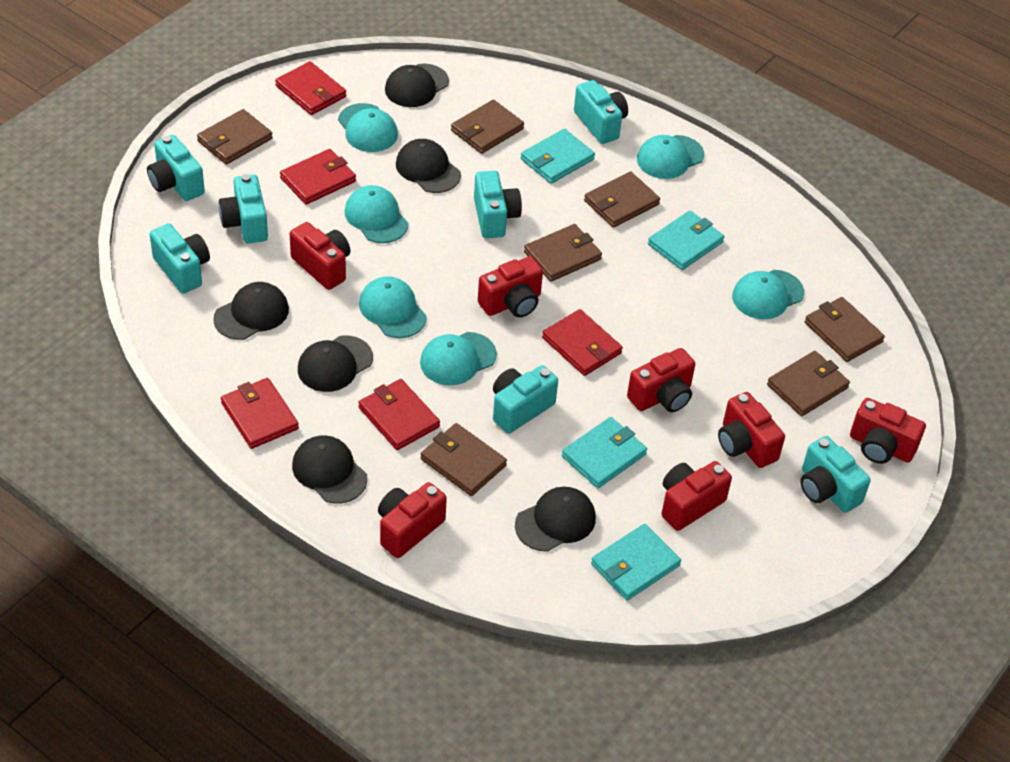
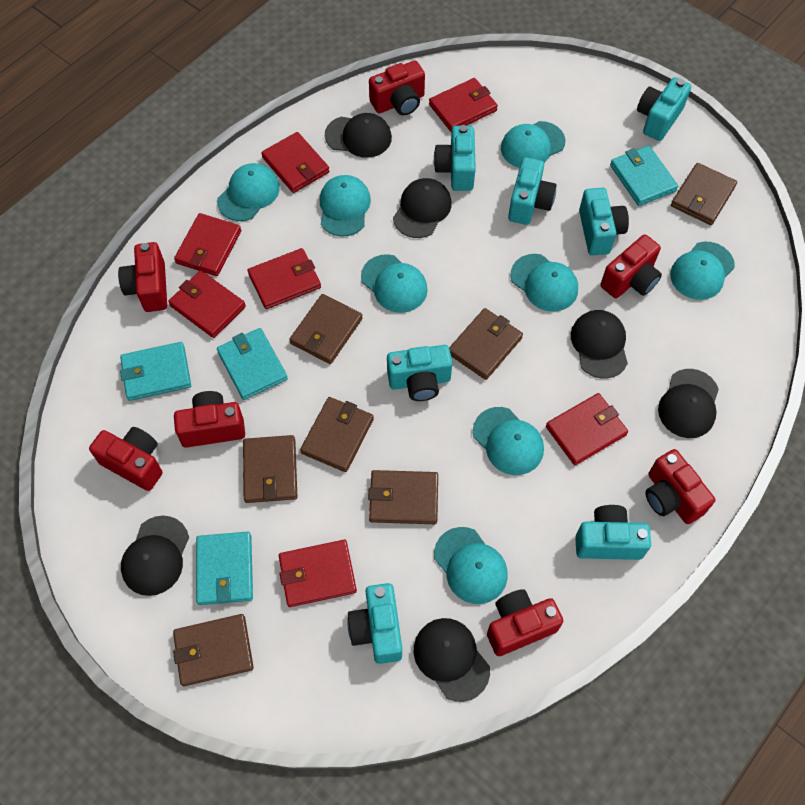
red wallet: [221,378,299,449] [275,61,346,115] [280,149,356,205] [358,379,440,450] [542,309,623,376] = 5 -> [168,271,246,338] [174,213,241,276] [248,248,321,309] [261,132,329,193] [279,540,357,607] [429,78,498,132] [546,393,628,465] = 7
turquoise cap: [338,103,398,152] [344,185,409,243] [359,276,427,338] [420,332,497,385] [637,135,704,179] [732,270,804,319] = 6 -> [217,163,280,221] [320,175,371,237] [361,254,428,313] [434,527,508,604] [473,407,544,475] [501,121,566,168] [511,254,578,312] [670,242,735,300] = 8

